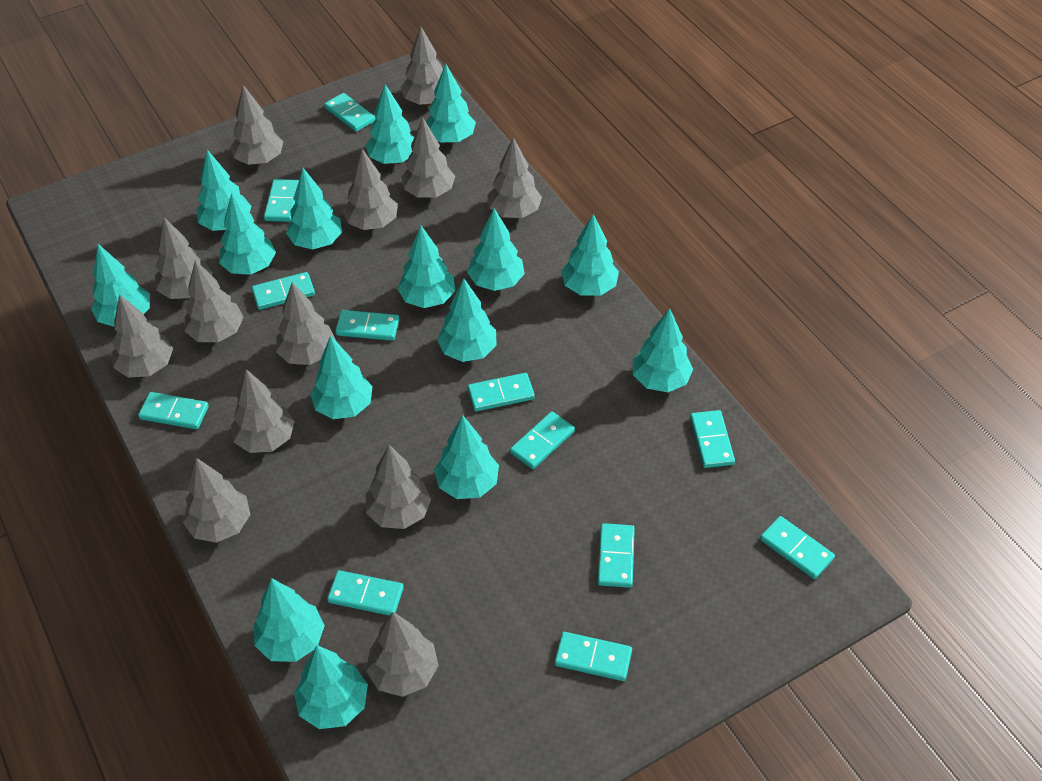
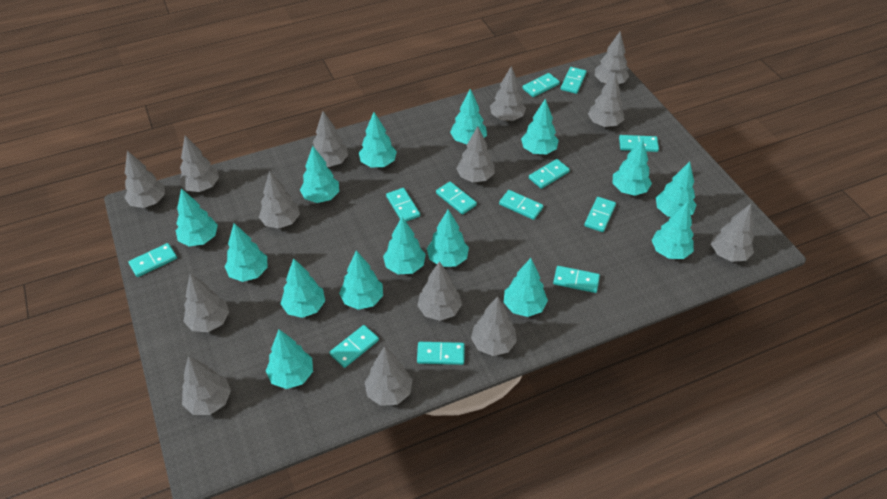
grey tree: [112,294,173,378] [155,217,213,299] [183,458,250,543] [184,260,244,342] [230,85,283,165] [231,369,295,453] [276,282,336,365] [343,149,398,230] [366,445,431,529] [366,612,439,697] [401,27,443,105] [401,118,455,198] [487,137,542,218] = 13 -> [124,151,165,208] [179,136,219,192] [182,356,231,415] [183,274,229,332] [259,171,300,229] [313,111,348,167] [364,346,413,406] [417,261,462,321] [456,126,495,182] [471,296,517,356] [490,66,526,121] [588,72,624,127] [595,32,629,84] [711,204,754,262] = 14

